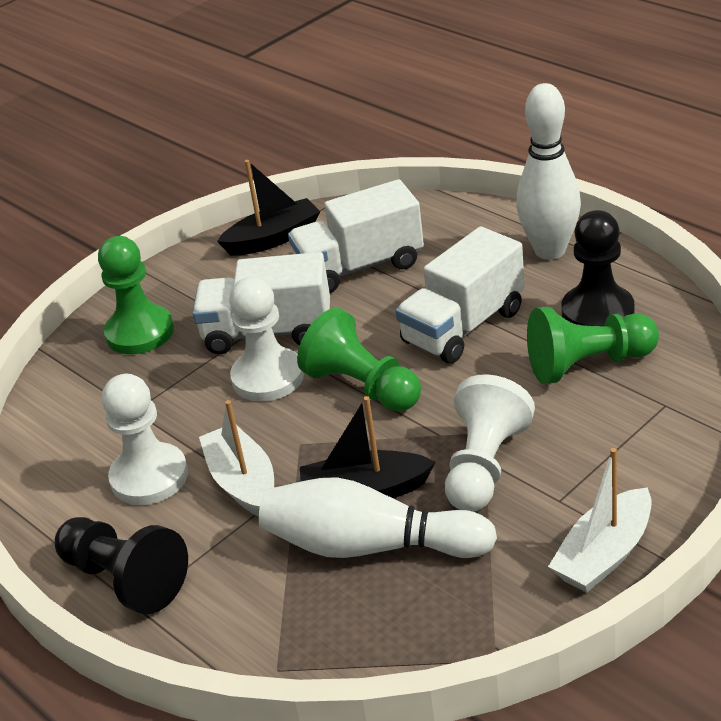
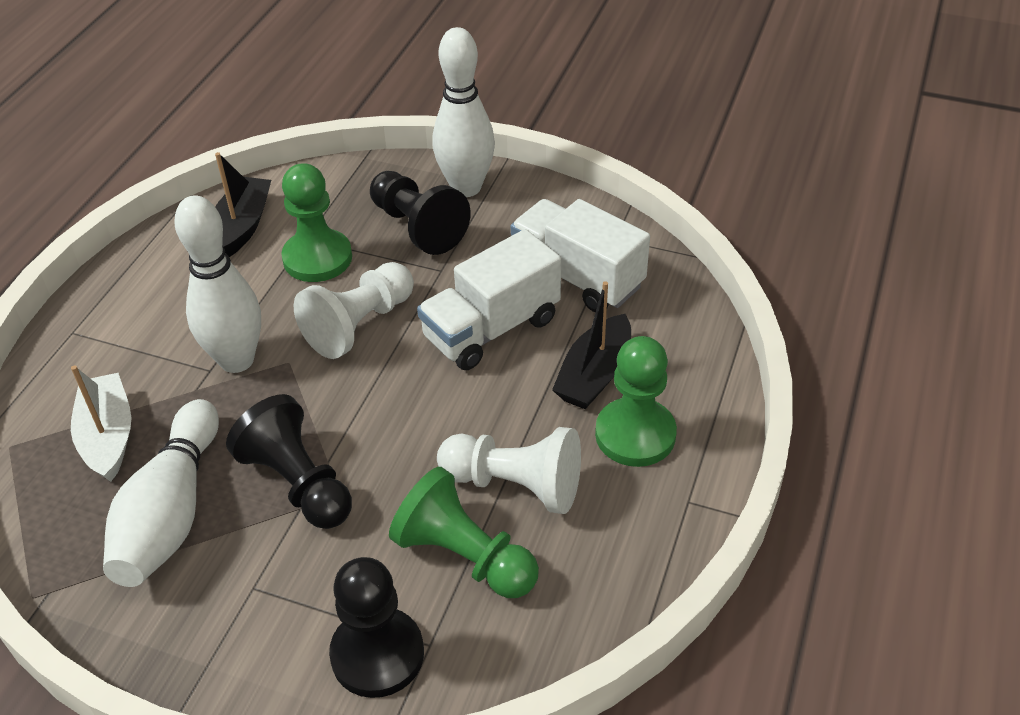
black pawn: [55,517,188,614] [561,210,635,326] = 2 -> [226,394,352,529] [329,557,424,698] [370,171,471,255] = 3
white boat: [199,400,274,516] [548,448,652,593] = 2 -> [71,365,131,482] = 1
white bowling pin: [259,477,497,558] [516,83,581,260] = 2 -> [103,399,219,587] [174,195,261,373] [433,27,495,197] = 3
white pawn: [102,374,188,505] [229,277,304,401] [445,374,535,512] = 3 -> [294,262,414,359] [437,427,581,514] = 2
white truck: [193,252,330,354] [288,179,424,293] [396,226,525,363] = 3 -> [417,229,561,370] [511,199,650,313] = 2

